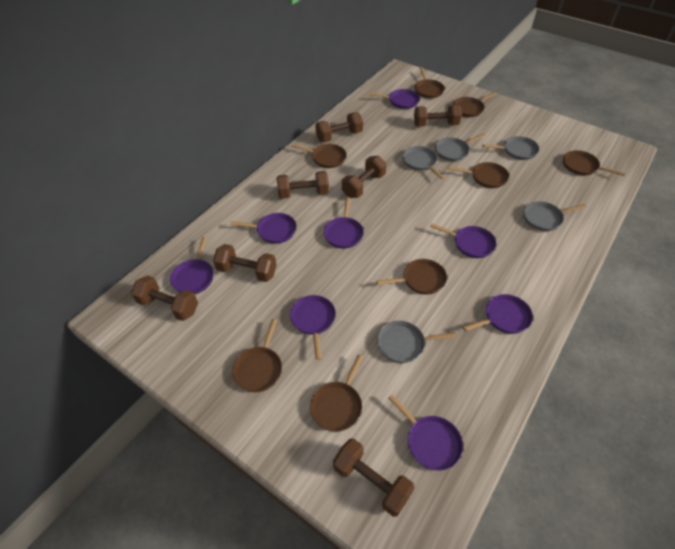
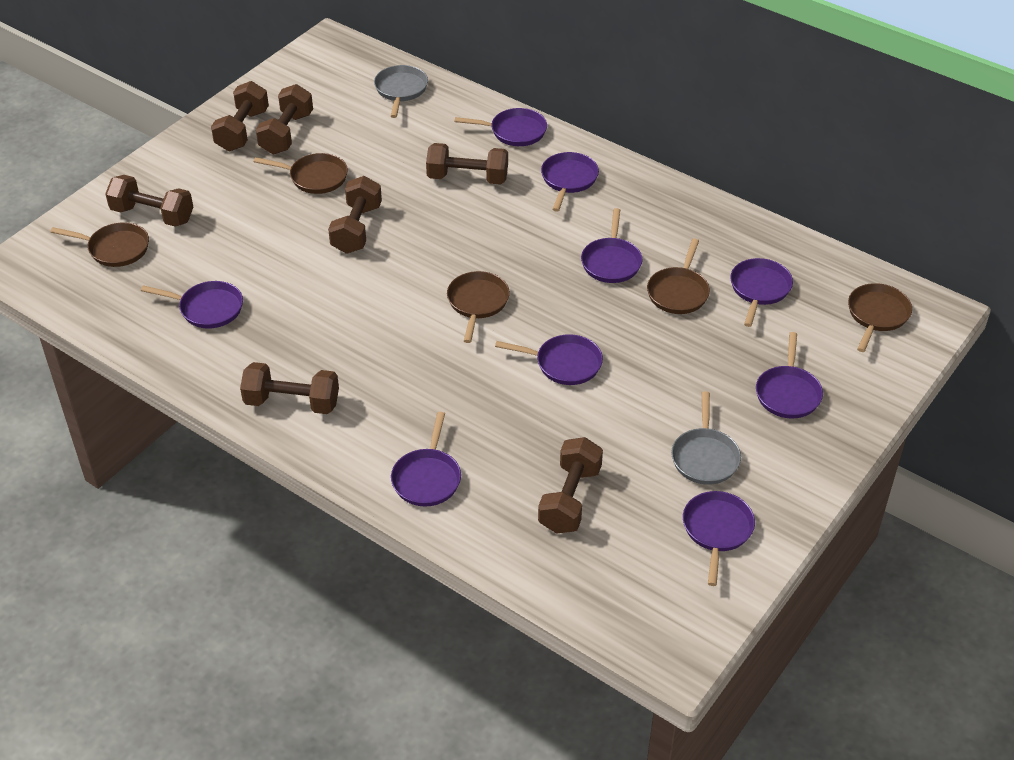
brown pan: [232,319,282,392] [291,144,346,168] [310,355,363,432] [376,259,447,294] [415,67,445,98] [449,162,509,188] [453,92,497,117] [563,150,625,176] = 8 -> [50,222,149,267] [254,153,348,194] [447,271,510,343] [647,238,710,314] [848,283,912,352] = 5
grey pan: [377,321,456,363] [402,146,445,180] [435,133,485,161] [482,136,539,160] [524,201,587,231] = 5 -> [374,65,428,118] [671,391,741,485] = 2
purple pan: [170,237,214,294] [231,213,296,244] [290,295,336,360] [324,197,363,248] [369,89,420,109] [388,395,463,471] [430,223,496,258] [463,294,533,334] = 8 -> [141,281,243,328] [391,412,461,507] [455,108,547,146] [495,334,603,385] [541,152,599,212] [581,208,642,283] [683,491,755,586] [730,258,793,327] [756,332,823,419] = 9

